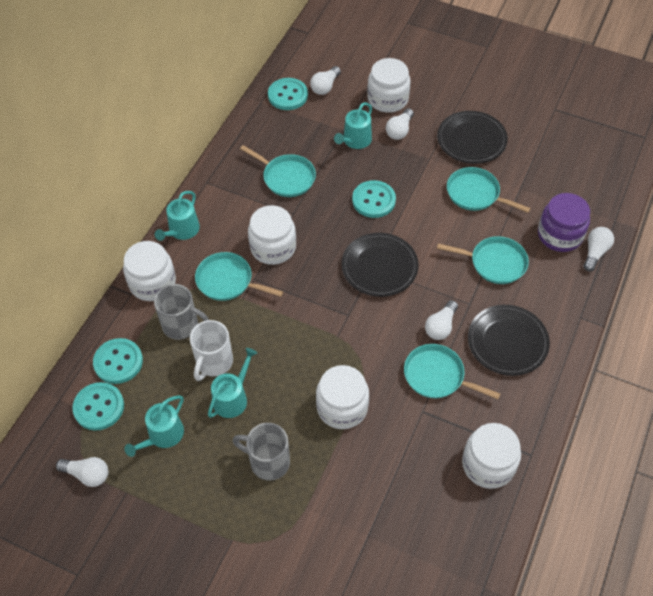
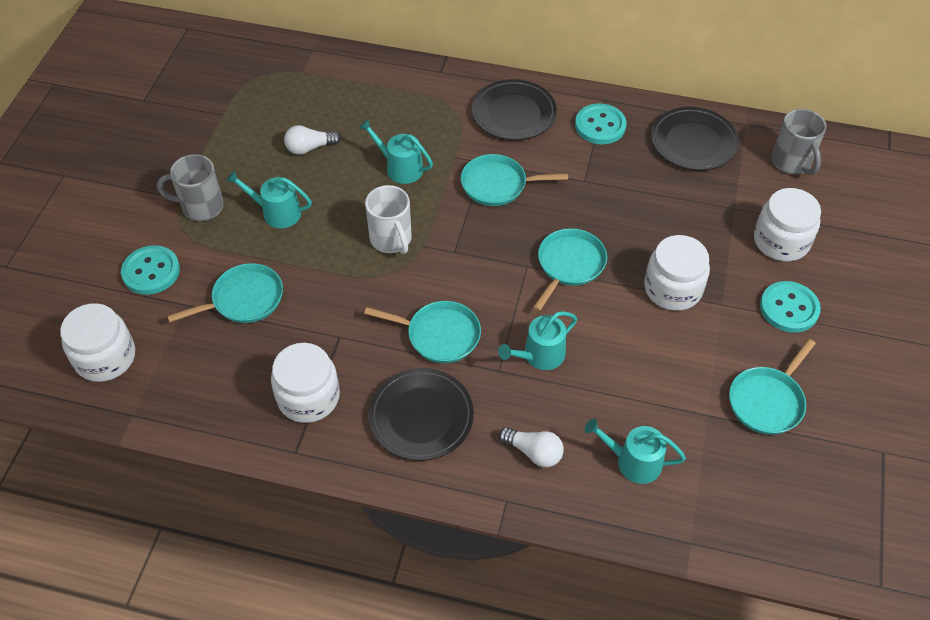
purple jar: [538,193,590,252] = 1 -> none = 0
turquoise button: [72,382,124,430] [93,338,143,384] [268,78,308,110] [352,180,396,218] = 4 -> [121,245,180,295] [575,103,626,144] [760,281,821,333] = 3
white jar: [123,241,176,301] [248,205,296,265] [316,365,369,429] [367,58,411,113] [462,423,521,489] = 5 -> [60,303,135,382] [271,343,340,423] [644,235,710,311] [754,188,821,262] = 4
white light bulb: [56,457,108,487] [310,66,341,95] [386,108,414,140] [425,300,458,340] [584,227,614,271] = 5 -> [284,125,341,155] [499,427,564,467] = 2

